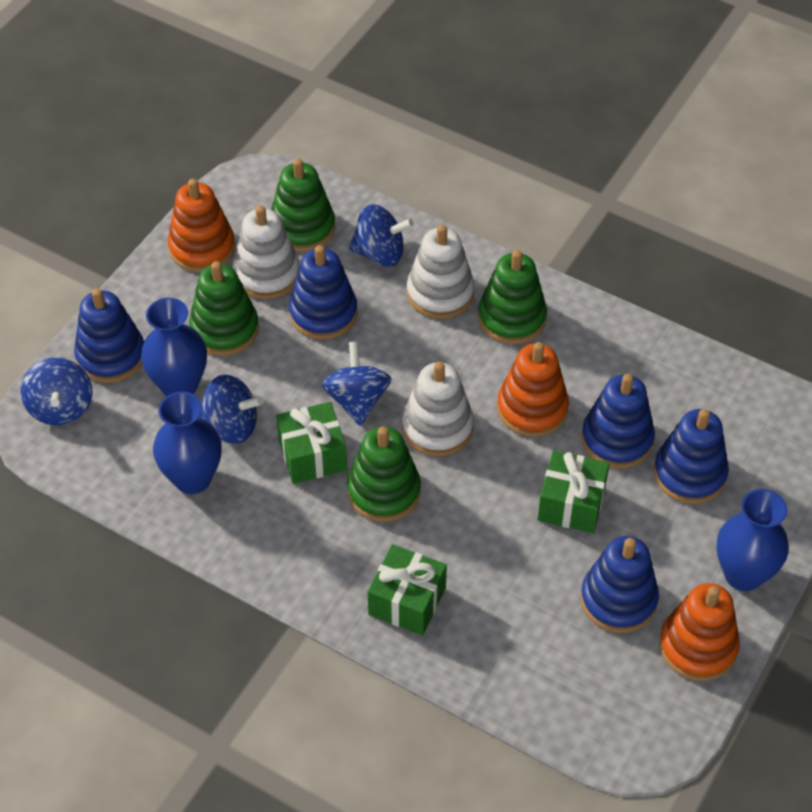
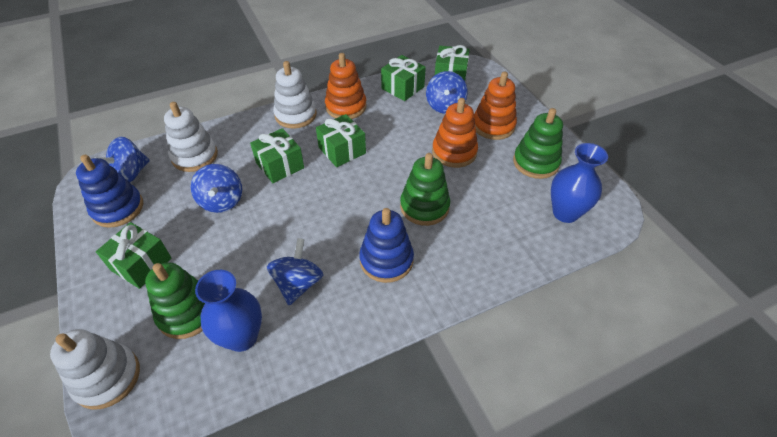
blue stacking toy: [74,288,144,383] [289,245,357,340] [581,536,659,633] [582,374,655,468] [654,409,729,504] = 5 -> [76,155,143,228] [359,208,414,283] = 2
blue vase: [141,298,207,396] [153,391,222,494] [717,489,789,591] = 3 -> [195,270,262,352] [551,143,608,223] = 2
green gift: [276,402,347,484] [368,544,447,635] [538,450,609,533] = 3 -> [96,222,172,289] [250,128,304,183] [316,114,366,167] [381,55,426,101] [435,45,470,81] = 5
green stacking toy: [189,261,259,356] [271,158,335,252] [347,427,421,522] [478,250,547,344] = 4 -> [145,262,205,339] [400,153,450,226] [513,108,563,179] = 3

